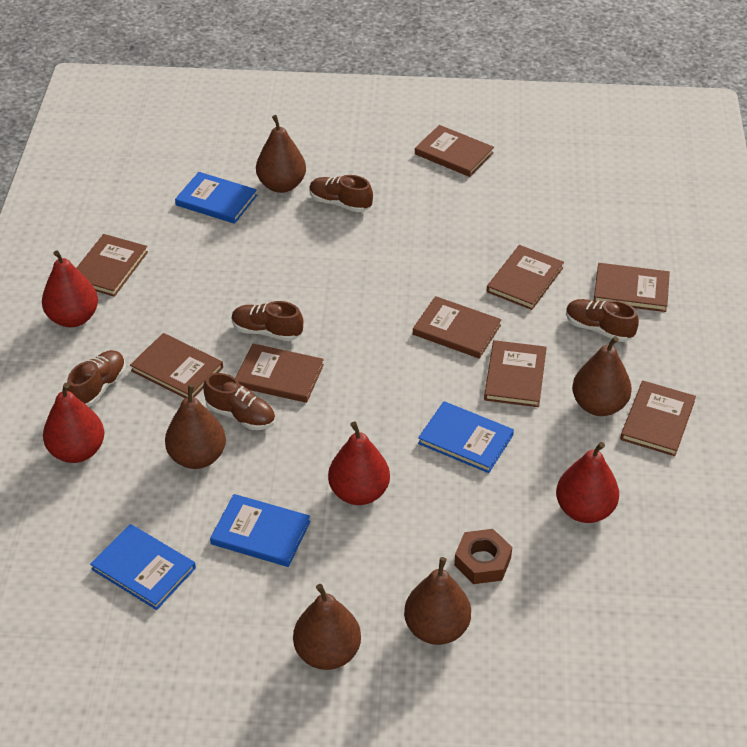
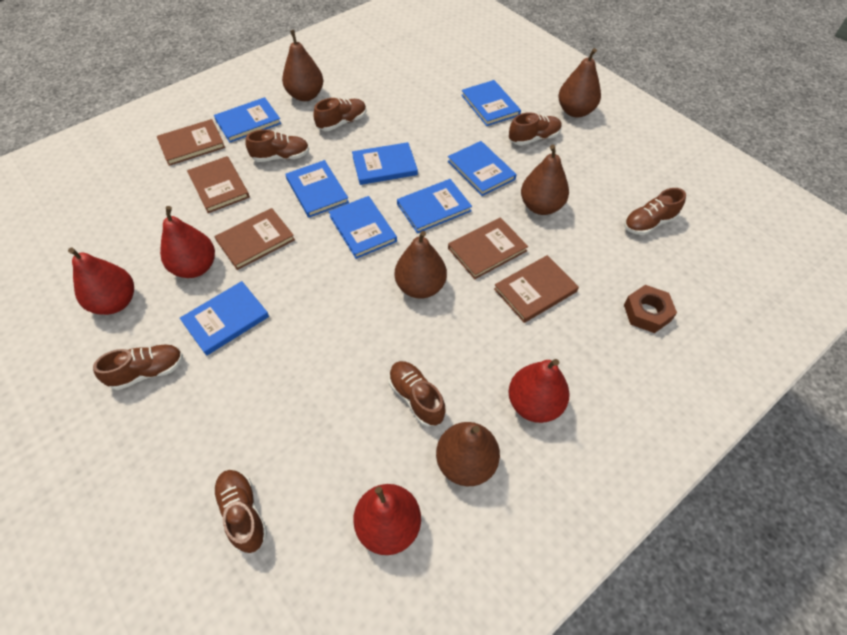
blue book: [90,524,196,610] [175,172,257,224] [210,494,311,567] [418,401,514,473] = 4 -> [180,281,269,356] [214,97,281,143] [285,160,349,217] [329,196,397,259] [352,142,418,185] [397,179,472,233] [448,141,517,196] [461,80,521,126] = 8
brown book: [76,234,148,297] [130,333,223,398] [235,344,324,403] [413,296,501,359] [415,125,494,177] [484,340,547,407] [487,245,564,310] [594,263,670,312] [620,381,696,456] = 9 -> [157,119,225,166] [187,156,250,213] [214,208,295,270] [448,217,528,279] [494,255,579,323] = 5
brown shoe: [67,350,126,407] [203,373,275,430] [232,301,303,341] [309,175,373,212] [566,299,639,342] = 5 -> [93,345,183,390] [213,470,267,553] [245,129,309,162] [313,98,367,131] [389,361,445,427] [509,112,562,146] [624,188,686,235] = 7

